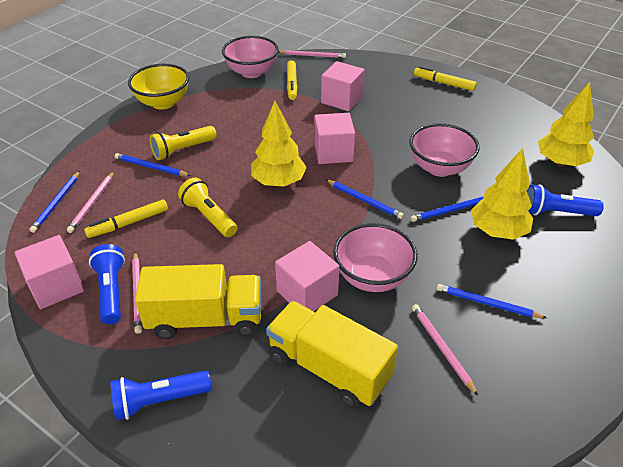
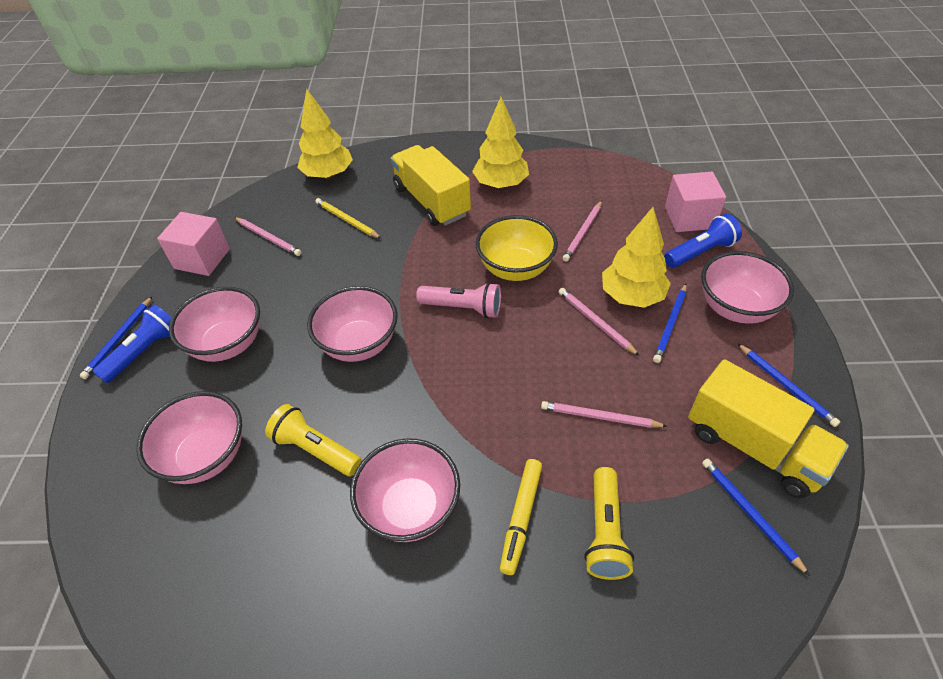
blue flashlight: [89,244,125,324] [110,370,212,420] [527,184,604,216] = 3 -> [93,304,172,383] [664,214,742,268] = 2
blue pencil: [29,171,80,233] [114,153,191,176] [326,180,404,219] [411,197,483,222] [436,284,547,318] = 5 -> [80,297,152,379] [653,284,687,363] [702,459,810,576] [737,343,840,427] = 4
pink bowl: [222,36,279,78] [333,223,417,292] [410,123,480,177] = 3 -> [137,391,242,484] [169,287,260,362] [307,286,398,362] [350,438,460,542] [701,251,794,324] = 5
pink cube: [14,235,84,309] [275,241,340,311] [314,113,355,164] [321,61,365,111] = 4 -> [157,212,230,276] [665,172,726,232] = 2
pink flashlight: none = 0 -> [416,282,501,318] = 1
yellow marker: [84,199,168,238] [287,60,297,100] [414,66,477,91] = 3 -> [500,459,542,575] = 1
yellow pencil: none = 0 -> [315,198,382,239] = 1

